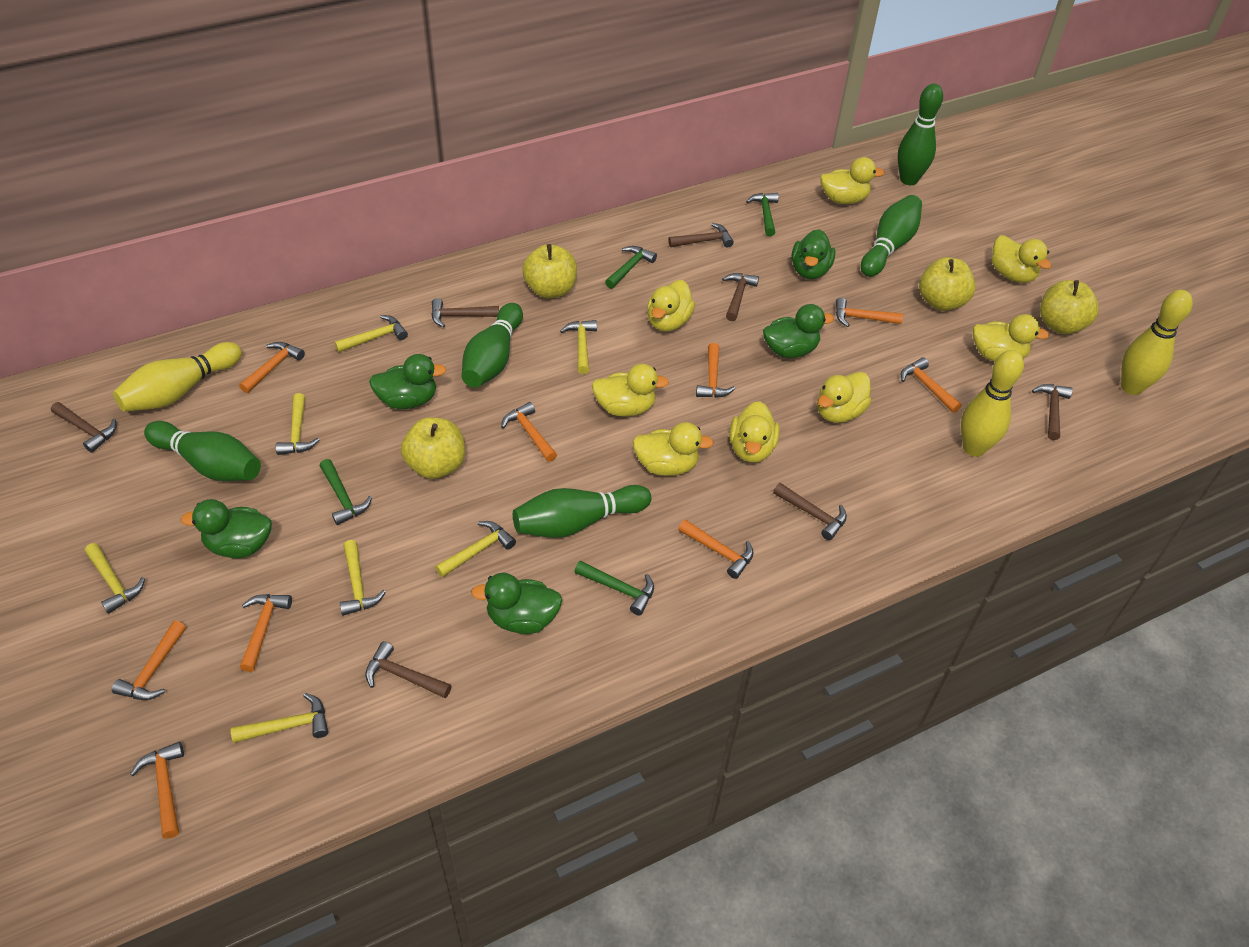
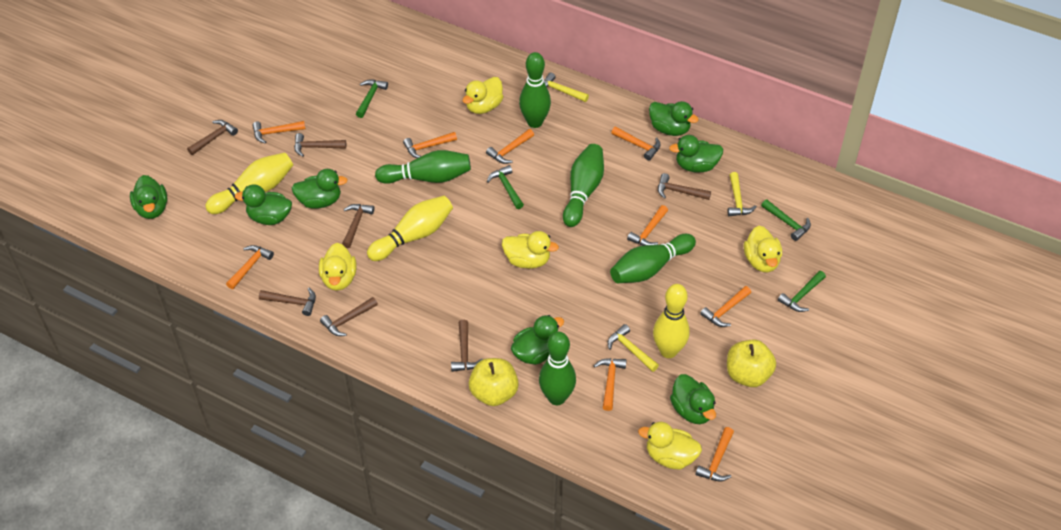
green duck: [181,499,272,558] [369,354,447,409] [471,573,562,634] [763,304,834,358] [792,229,836,279] = 5 -> [130,175,167,219] [235,184,292,225] [292,169,348,209] [511,315,564,365] [649,101,699,136] [669,135,723,172] [670,374,716,424] = 7
yellow apple: [401,417,465,479] [522,244,577,298] [919,257,976,311] [1040,280,1099,334] = 4 -> [469,358,519,406] [727,339,776,387] = 2
yellow duck: [592,364,669,417] [632,422,714,476] [647,280,695,332] [729,401,780,462] [817,372,871,423] [820,157,885,204] [973,314,1049,361] [992,235,1051,283] = 8 -> [319,243,357,291] [463,77,503,114] [502,231,559,269] [638,422,702,469] [744,226,782,272] = 5
yellow hammer: [85,543,145,614] [231,693,328,743] [276,393,319,455] [334,315,408,352] [340,540,386,616] [435,521,516,577] [560,320,597,374] = 7 -> [544,72,589,102] [608,324,659,372] [728,172,757,216] = 3

